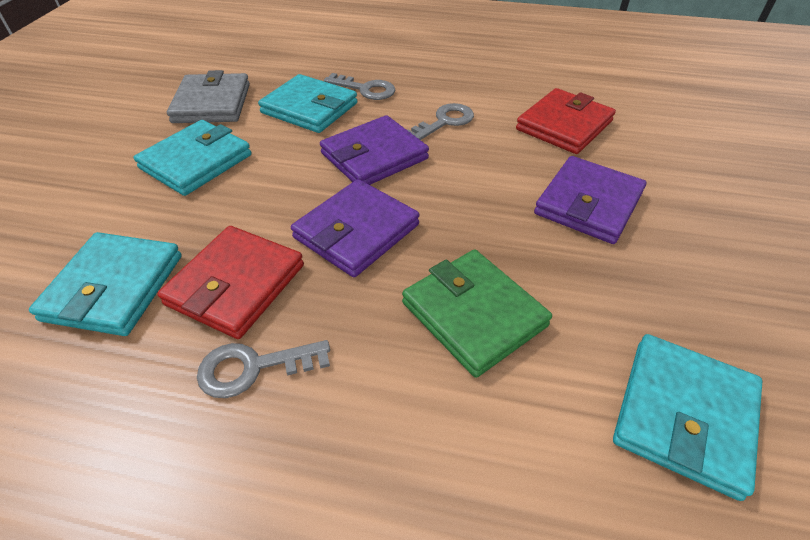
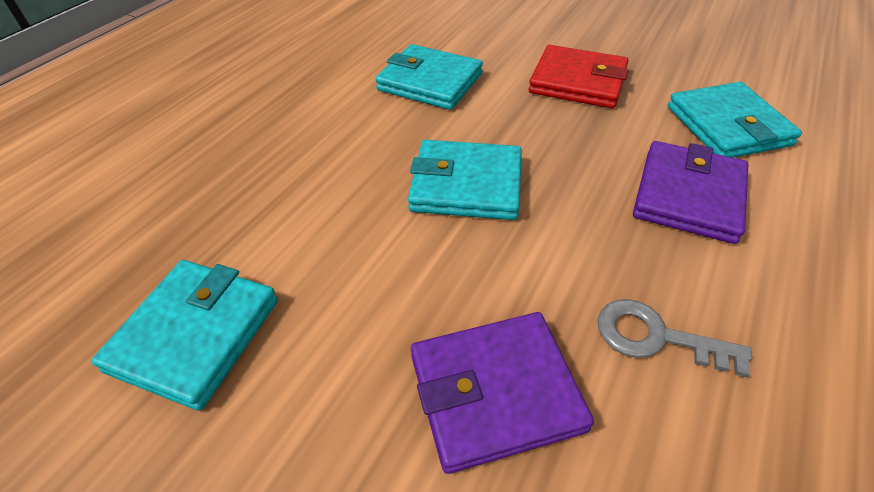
green wallet: [402,249,552,378] = 1 -> none = 0
grey key: [197,340,330,398] [324,73,395,100] [408,103,474,140] = 3 -> [597,299,752,377] = 1
grey wallet: [167,70,250,123] = 1 -> none = 0
purple wallet: [291,179,420,277] [320,115,429,185] [534,156,646,244] = 3 -> [411,312,594,474] [633,141,749,244] = 2
red wallet: [157,226,304,339] [516,88,616,154] = 2 -> [528,45,629,108] = 1

